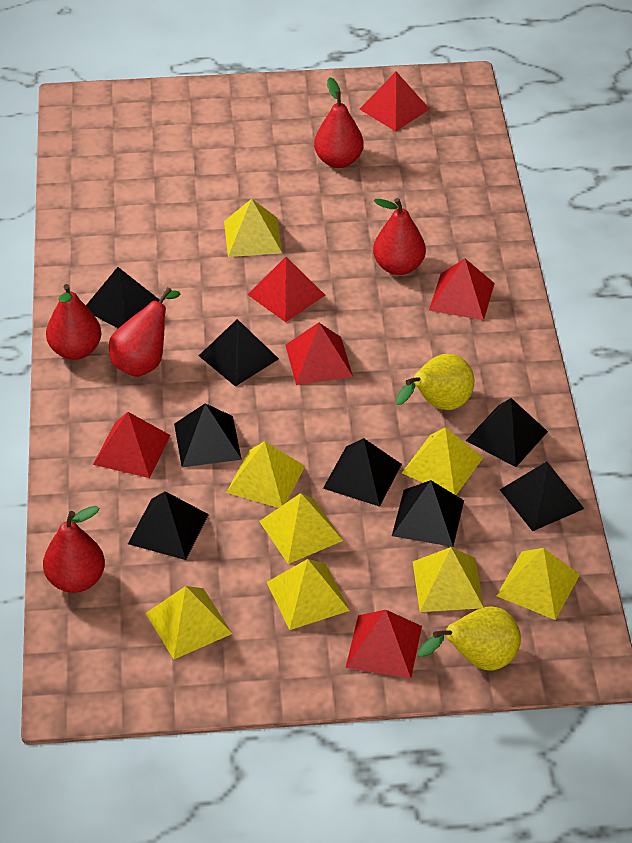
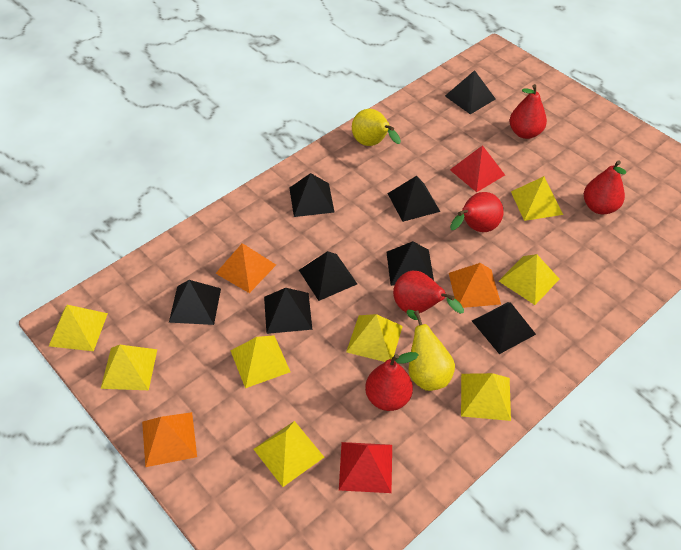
orange pyramid: none = 0 -> [142,412,197,467] [215,243,276,293] [449,263,501,308] = 3
red pyramid: [93,412,171,478] [247,257,325,322] [285,323,353,385] [346,610,422,679] [359,72,430,131] [429,259,495,320] = 6 -> [339,442,392,493] [450,145,505,192] = 2

